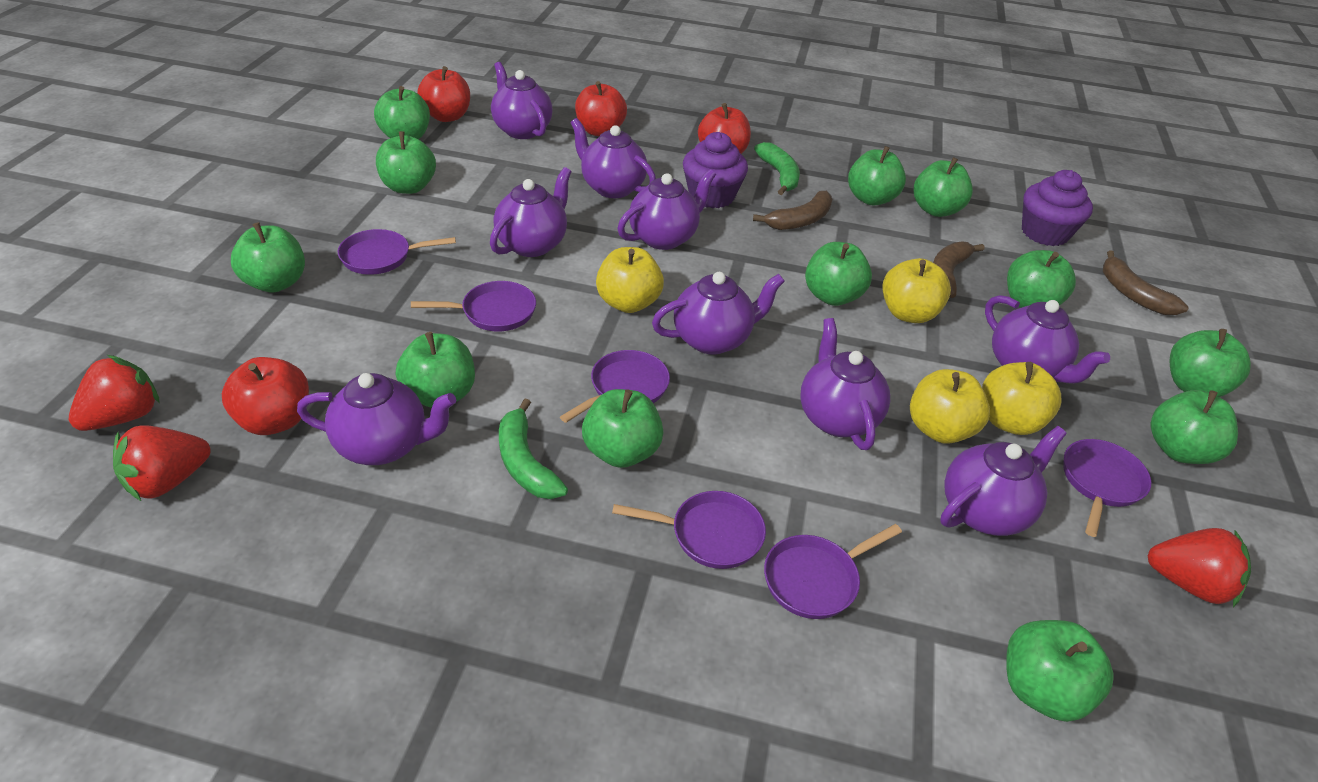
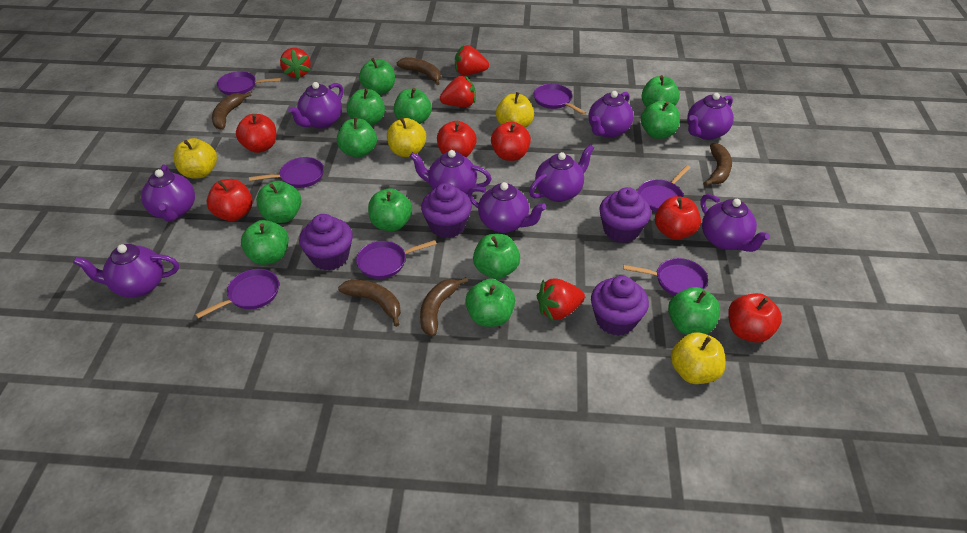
brown banana: [753,191,832,230] [933,241,984,298] [1103,250,1189,315] = 3 -> [212,92,251,130] [338,279,401,327] [397,57,441,85] [420,277,468,336] [703,143,732,186] = 5
green banana: [499,398,568,499] [754,142,800,195] = 2 -> none = 0
purple cupcake: [683,132,748,208] [1022,170,1093,246] = 2 -> [299,214,353,271] [421,183,472,238] [591,276,649,336] [599,187,651,243] = 4
purple pan: [338,229,456,275] [411,281,536,331] [560,350,670,423] [612,491,766,569] [764,524,902,619] [1063,439,1151,537] = 6 -> [195,269,279,319] [217,71,281,95] [249,157,324,188] [356,240,437,279] [534,84,586,115] [623,258,708,296] [638,165,691,211] = 7
red apple: [222,357,309,435] [417,66,470,122] [575,81,627,136] [698,103,751,154] = 4 -> [207,179,253,221] [236,114,276,153] [437,121,477,157] [491,121,531,161] [655,196,701,240] [728,293,782,343] = 6
red strawberry: [69,355,160,431] [113,425,211,501] [1148,528,1251,607] = 3 -> [280,48,310,80] [440,75,476,107] [455,45,489,75] [536,278,585,321] = 4

